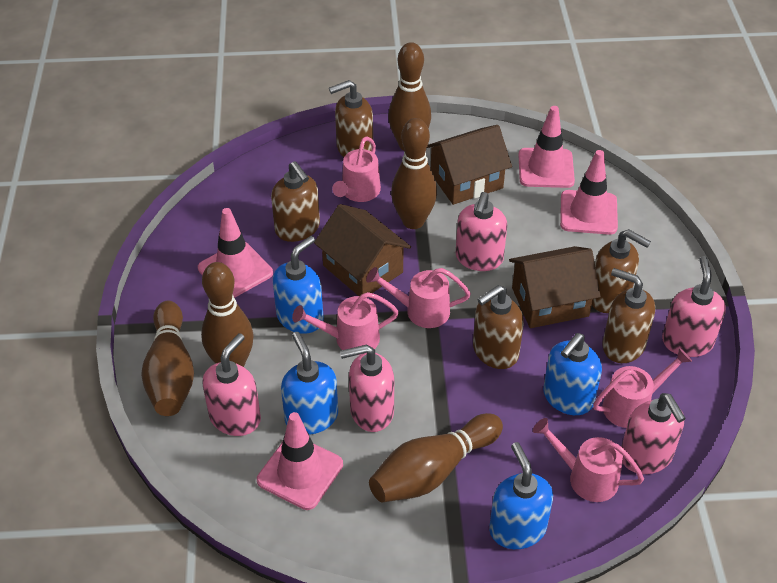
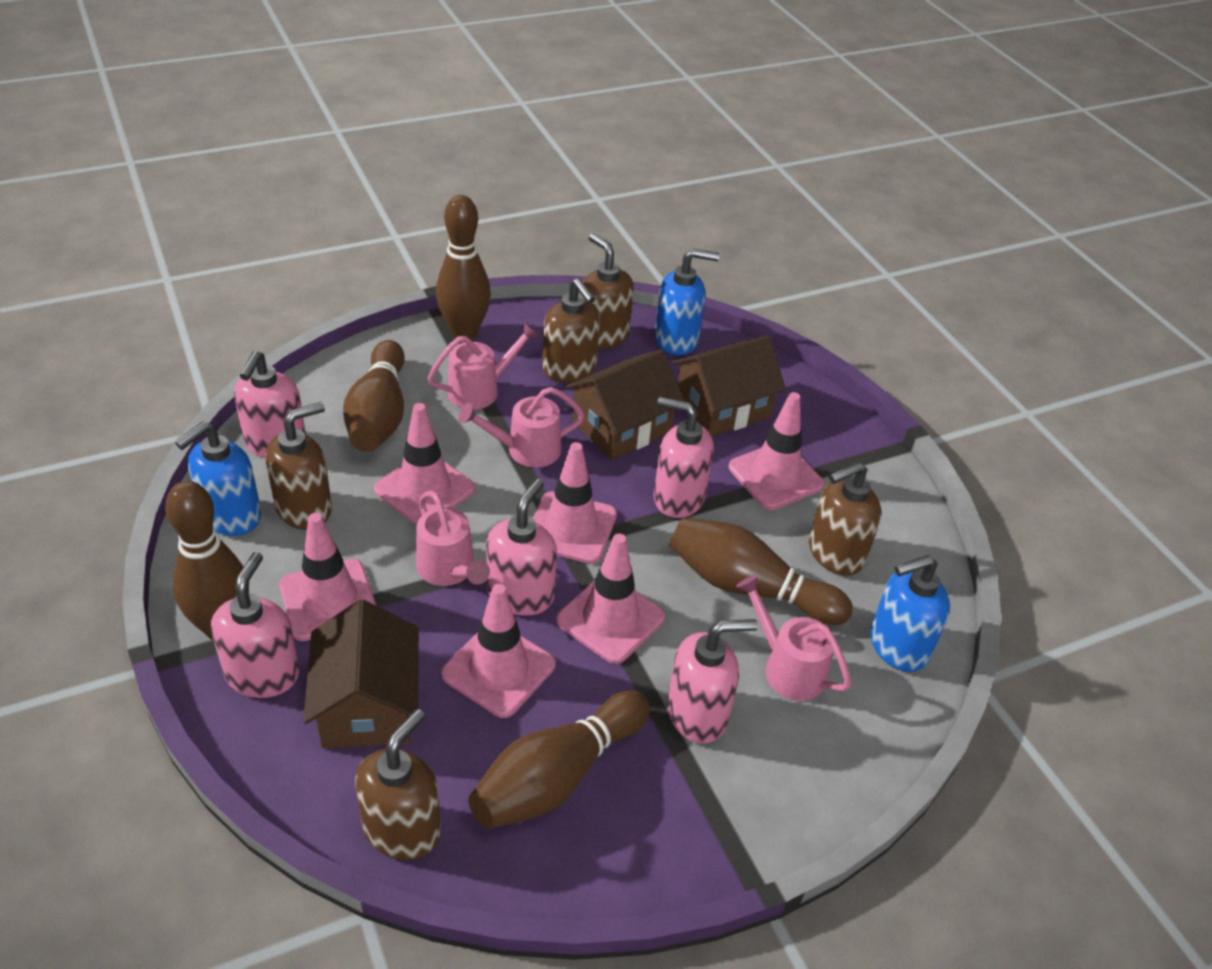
blue soap dispenser: [273,236,323,334] [281,332,338,435] [489,442,553,549] [543,333,602,415] = 4 -> [175,421,261,536] [655,248,719,355] [870,555,950,672] = 3
pink traffic cone: [198,208,273,298] [257,412,343,510] [518,106,575,188] [560,150,618,235] = 4 -> [279,513,376,641] [374,403,475,525] [441,584,556,718] [533,442,617,564] [556,533,665,664] [729,392,824,510] = 6
pink watering can: [292,292,399,355] [332,136,381,202] [366,267,471,328] [533,418,644,502] [593,348,692,428] = 5 -> [416,491,490,586] [428,322,539,410] [458,387,585,468] [736,575,851,701] = 4

